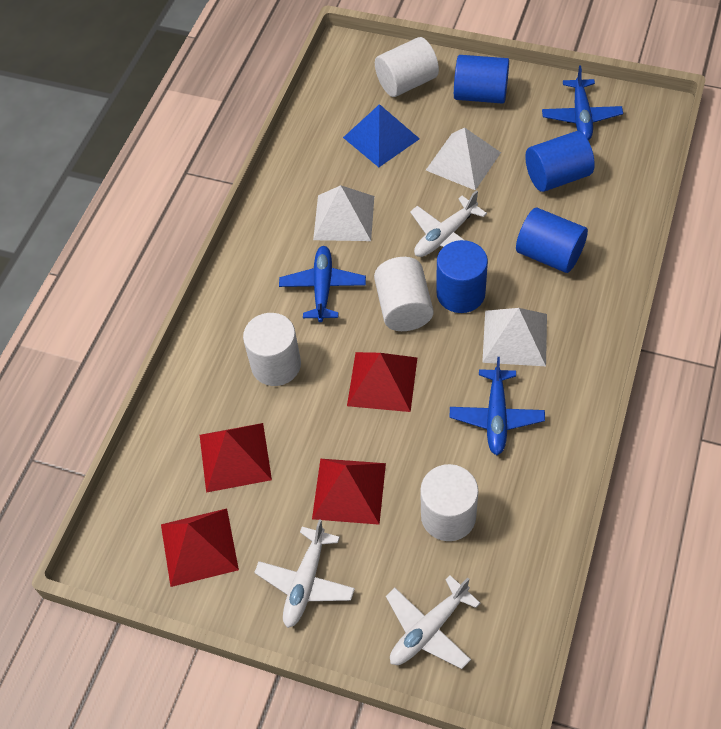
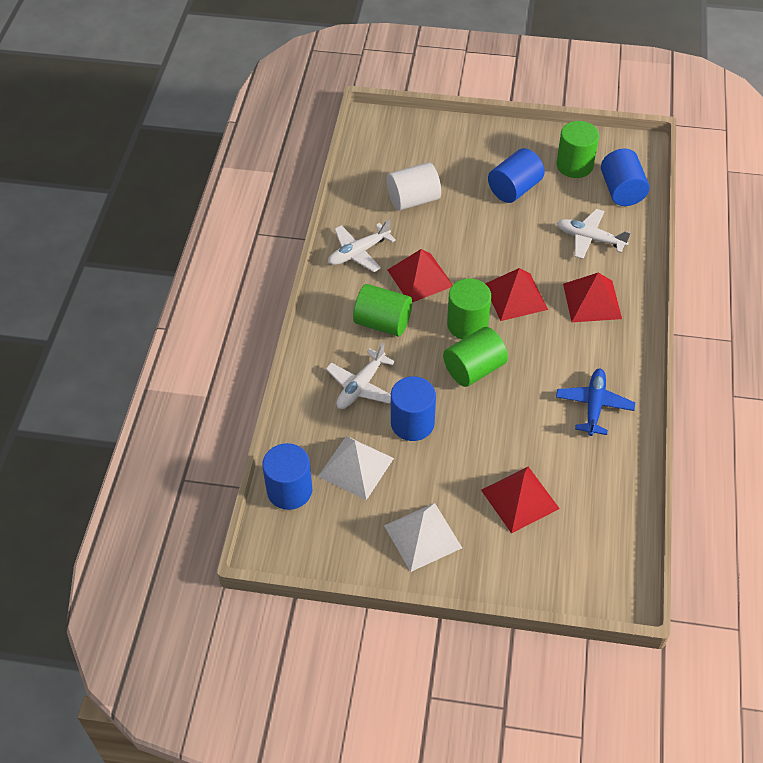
blue plane: [279,246,366,322] [449,357,545,455] [542,65,623,140] = 3 -> [556,369,635,436] = 1
blue pyramid: [343,104,420,167] = 1 -> none = 0
green cylinder: none = 0 -> [353,284,412,336] [443,327,508,387] [447,278,491,339] [556,121,599,178] = 4
white cylinder: [243,313,301,386] [374,257,433,331] [375,37,439,97] [420,464,478,541] = 4 -> [387,162,441,211] = 1
white pyramid: [313,185,374,241] [426,128,501,190] [482,308,547,366] = 3 -> [318,436,394,500] [384,503,462,572] = 2

